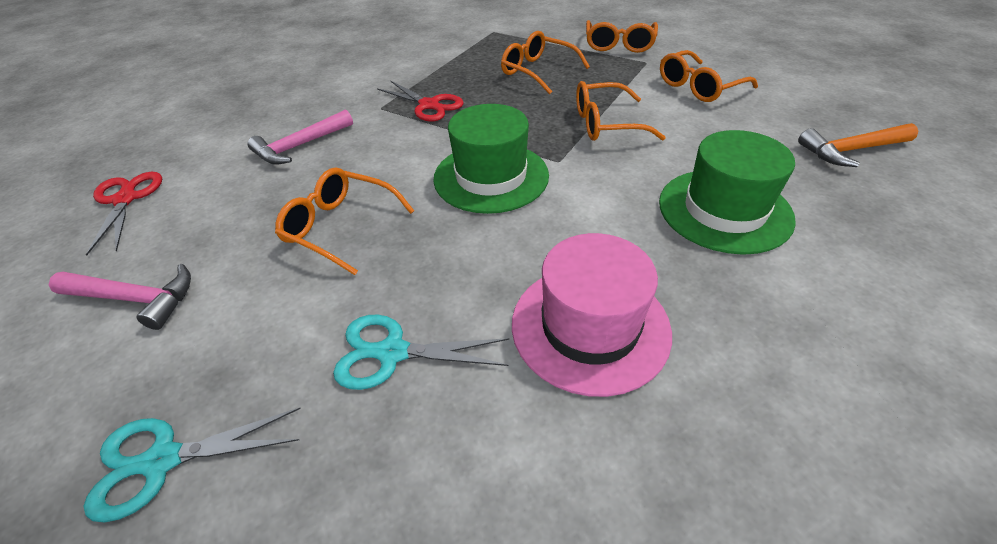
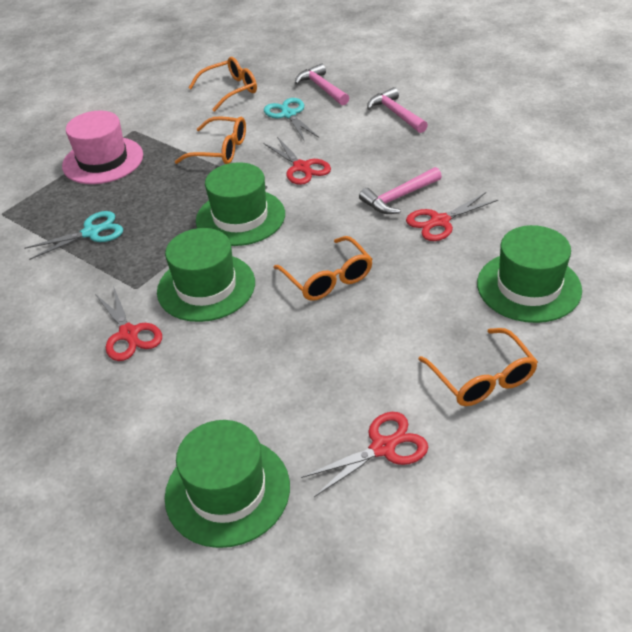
green hat: [433,104,549,214] [659,130,796,255] = 2 -> [157,228,255,322] [165,420,290,548] [196,162,285,246] [477,225,582,323] = 4
orange glasses: [275,168,414,275] [501,31,590,95] [576,81,666,141] [586,20,658,53] [660,50,758,102] = 5 -> [175,116,246,164] [189,57,257,112] [273,236,373,301] [418,328,538,406] = 4
orange hammer: [798,123,918,167] = 1 -> none = 0
pink hammer: [49,264,191,330] [248,109,353,165] = 2 -> [295,64,349,105] [359,167,442,214] [367,87,428,133] = 3
red scissors: [86,172,162,256] [377,80,464,122] = 2 -> [95,286,162,361] [264,137,331,185] [301,412,428,497] [406,192,498,241] = 4

